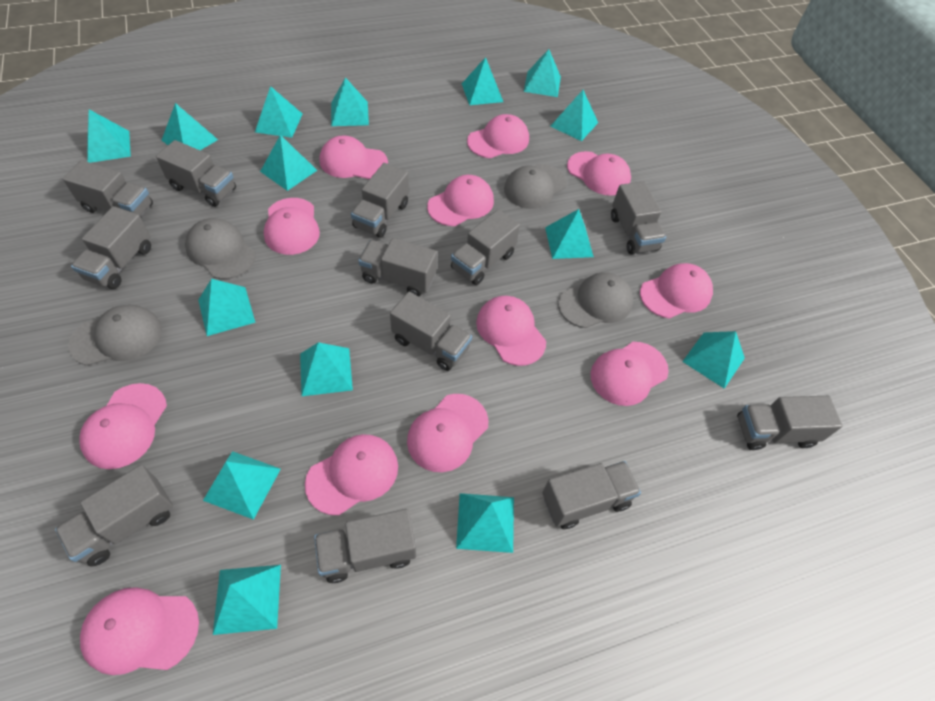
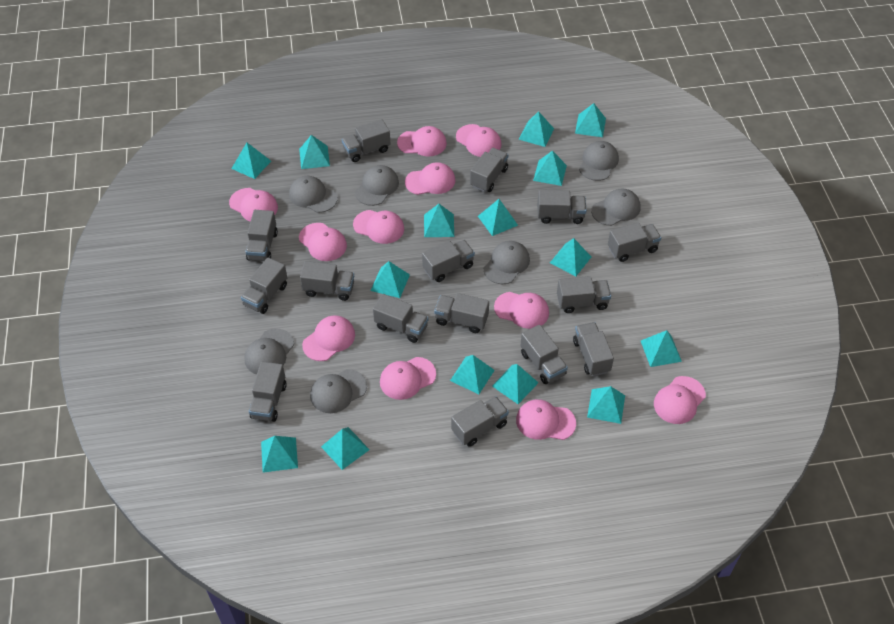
grey cap: [68,305,162,366] [185,218,256,279] [504,164,567,209] [558,273,633,328] = 4 -> [245,329,294,375] [289,176,338,213] [310,369,367,413] [355,165,399,206] [484,241,530,284] [579,141,619,181] [591,189,641,226] = 7
grey truck: [55,465,173,567] [63,160,153,217] [71,206,151,289] [156,140,236,207] [314,509,416,583] [351,163,409,238] [358,238,437,296] [390,292,472,371] [451,210,520,285] [542,461,641,529] [611,181,666,255] [737,396,842,450] = 12 -> [241,257,287,314] [245,210,278,261] [249,361,287,422] [300,261,354,301] [342,119,390,162] [373,294,428,343] [422,240,475,282] [434,293,489,333] [451,396,509,447] [470,148,508,192] [520,325,568,384] [537,190,587,224] [557,276,611,313] [573,322,614,376] [608,222,661,262] = 15
pink cap: [79,383,167,469] [80,587,199,675] [264,198,320,255] [305,434,398,515] [320,135,388,179] [407,394,489,472] [427,175,494,226] [467,114,529,158] [476,296,546,366] [567,151,631,196] [591,342,669,406] [640,263,713,319] = 12 -> [229,188,278,222] [299,223,347,261] [302,315,355,361] [353,210,404,244] [380,357,436,400] [397,126,447,156] [405,162,455,195] [456,124,501,157] [494,292,549,329] [516,399,576,440] [654,376,706,424] = 11

